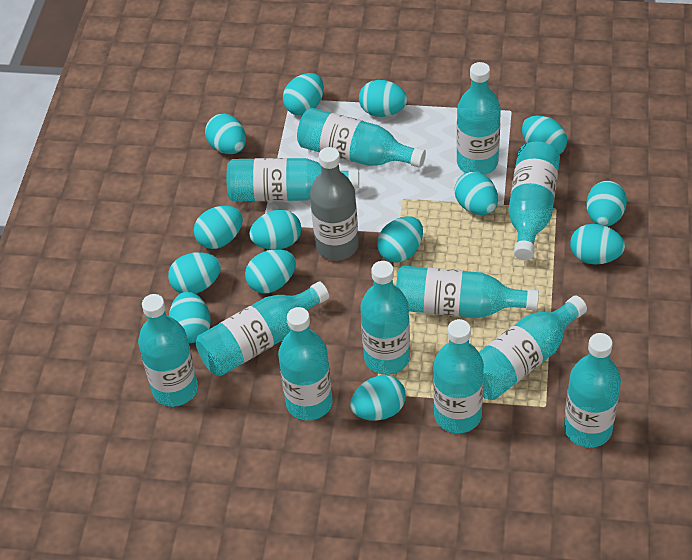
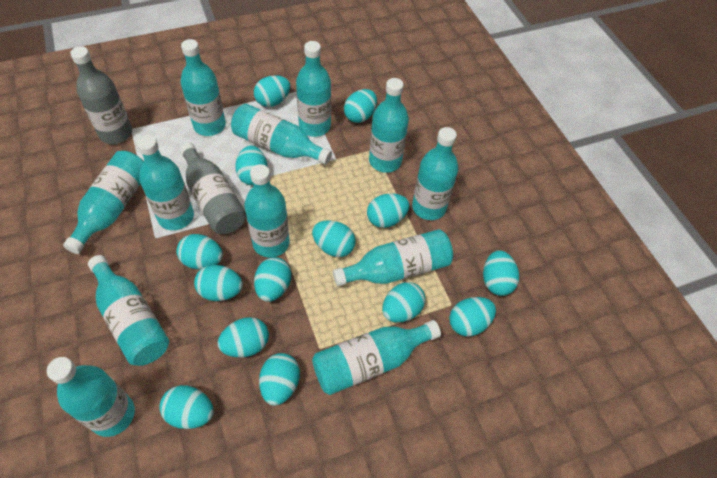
grey bottle: [310,147,359,261] = 1 -> [70,46,132,144] [179,142,246,234] = 2

